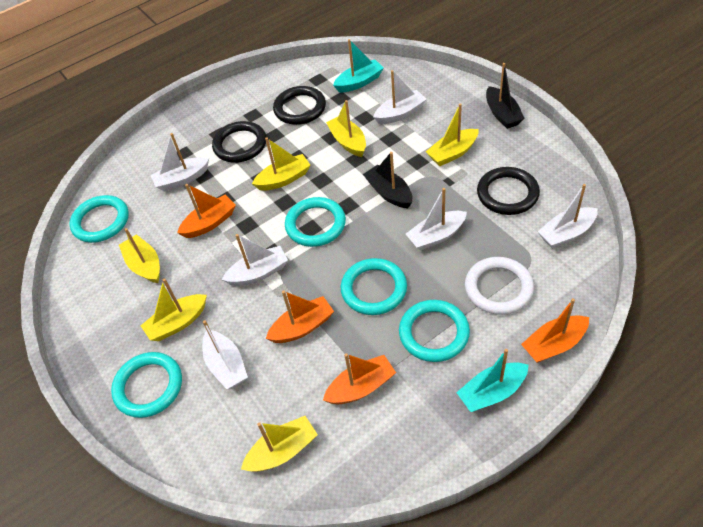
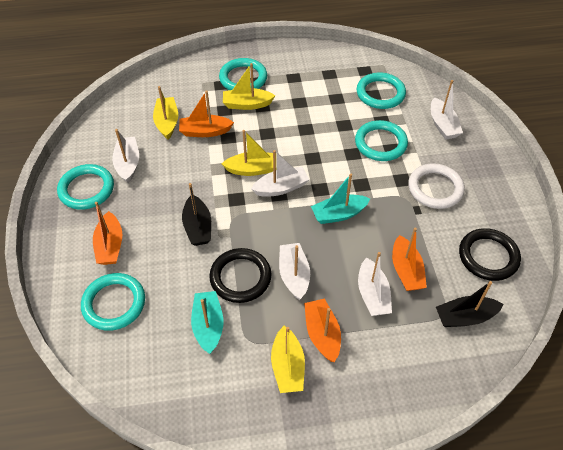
black ring: [212,121,266,162] [273,86,326,125] [477,167,540,215] = 3 -> [209,248,272,303] [459,228,521,281] = 2
white boat: [150,133,209,191] [202,320,248,389] [222,234,288,286] [373,70,427,124] [406,188,467,251] [537,184,598,248] = 6 -> [112,129,139,183] [251,150,309,197] [279,243,310,300] [358,252,392,316] [431,80,463,140] = 5
yellow boat: [119,228,160,283] [141,278,207,341] [241,416,318,471] [252,137,311,191] [326,100,366,157] [426,103,479,166] = 6 -> [153,86,178,140] [222,130,273,176] [223,63,276,110] [271,326,305,393] = 4

